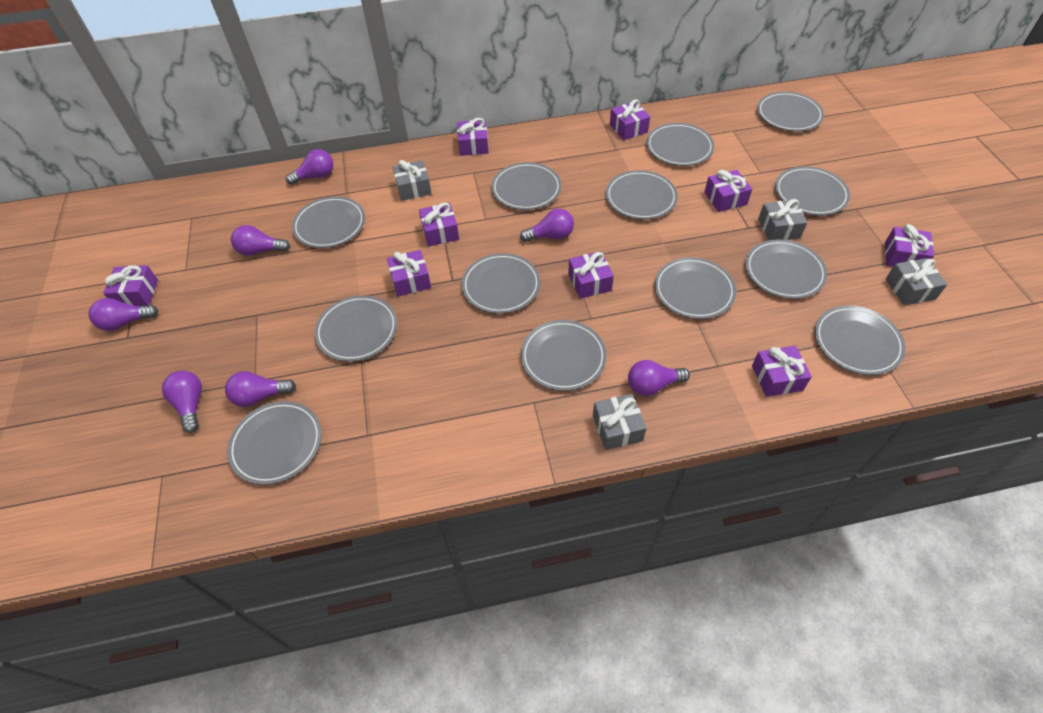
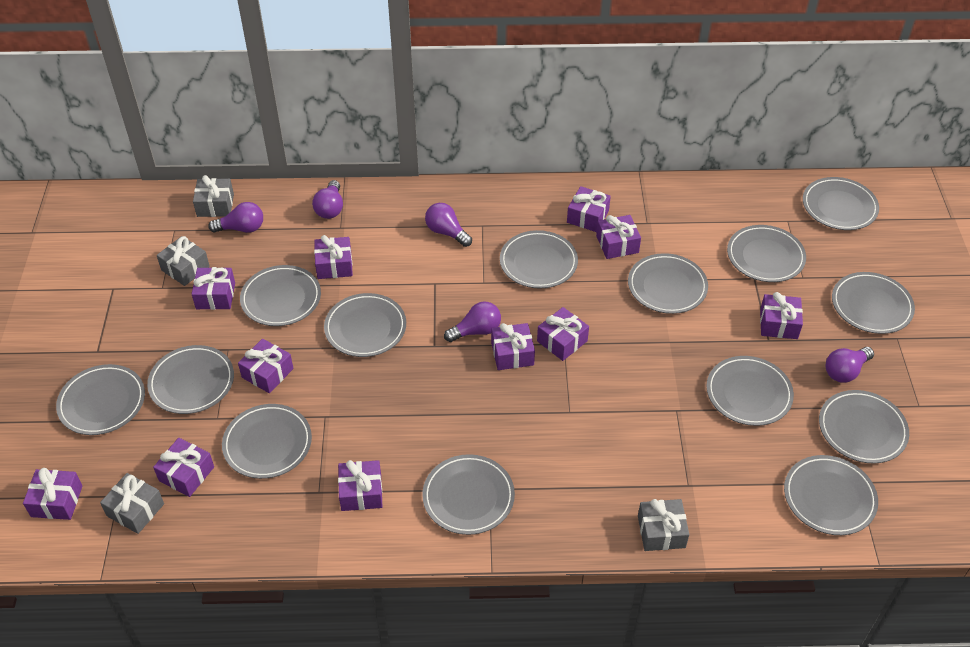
grey plate: [227,401,322,485] [292,196,365,248] [314,295,397,362] [462,253,541,314] [491,162,561,210] [521,320,607,391] [606,170,678,220] [646,123,714,166] [654,257,736,319] [745,240,827,299] [757,92,824,131] [775,166,850,216] [815,305,906,375] = 13 -> [56,364,145,435] [147,345,234,414] [222,404,312,479] [240,265,321,326] [324,293,406,357] [422,454,515,535] [500,230,578,289] [628,253,708,314] [706,356,794,426] [727,225,806,282] [784,455,878,535] [803,177,879,230] [819,390,909,464] [832,272,915,334] = 14
purple gift: [103,265,158,306] [387,250,431,297] [419,202,459,247] [457,118,489,156] [568,251,614,299] [610,99,650,140] [704,170,752,212] [752,346,812,397] [885,224,934,267] = 9 -> [23,468,83,520] [153,438,214,497] [192,267,235,310] [238,339,293,393] [314,235,353,279] [338,460,383,511] [491,323,535,370] [537,307,589,361] [567,186,611,232] [596,215,641,259] [760,292,803,339] = 11
purple light bulb: [89,298,158,331] [162,371,202,433] [225,371,296,407] [231,225,290,256] [286,149,334,185] [520,209,574,242] [628,360,690,396] = 7 -> [208,202,263,233] [312,180,343,219] [425,203,472,247] [444,301,501,342] [826,347,874,383] = 5

